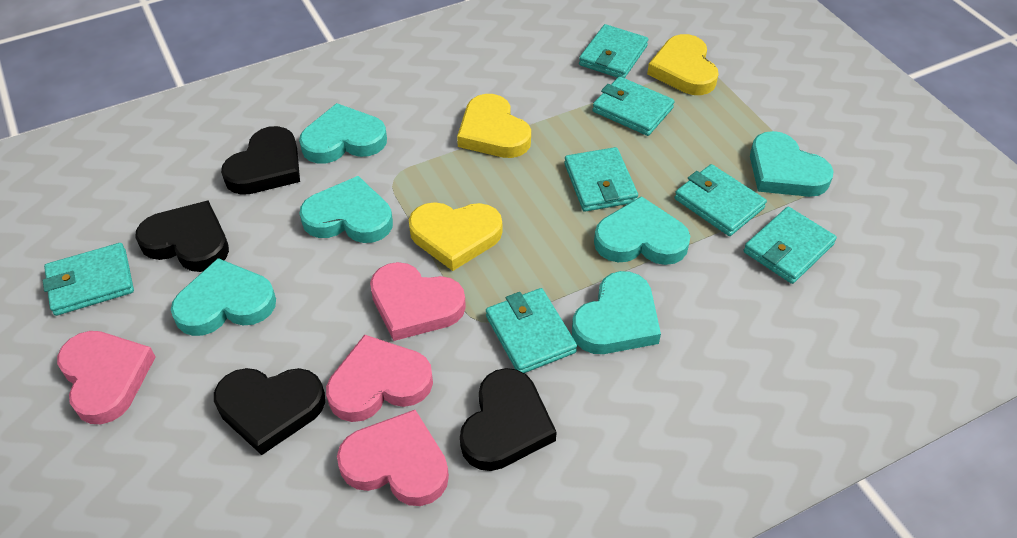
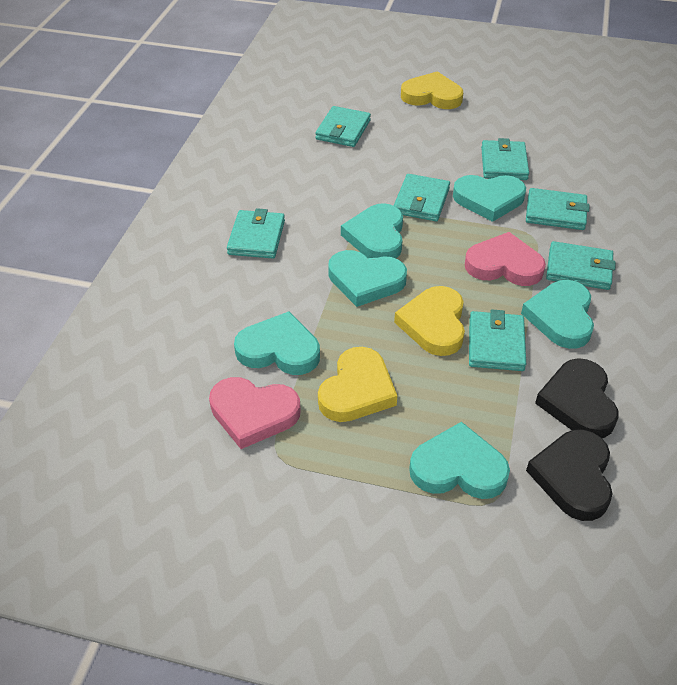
black heart: [135,200,229,272] [214,368,325,455] [221,126,300,195] [460,368,557,471] = 4 -> [526,429,613,521] [535,358,619,438] = 2
pink heart: [57,331,155,424] [326,334,433,422] [337,410,449,506] [370,262,466,341] = 4 -> [209,377,301,449] [465,232,546,286] = 2

